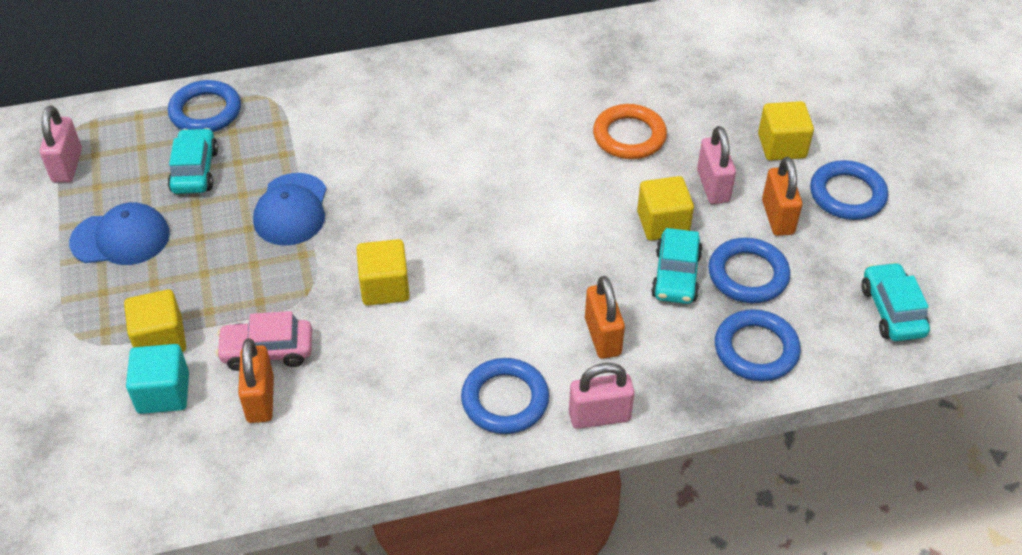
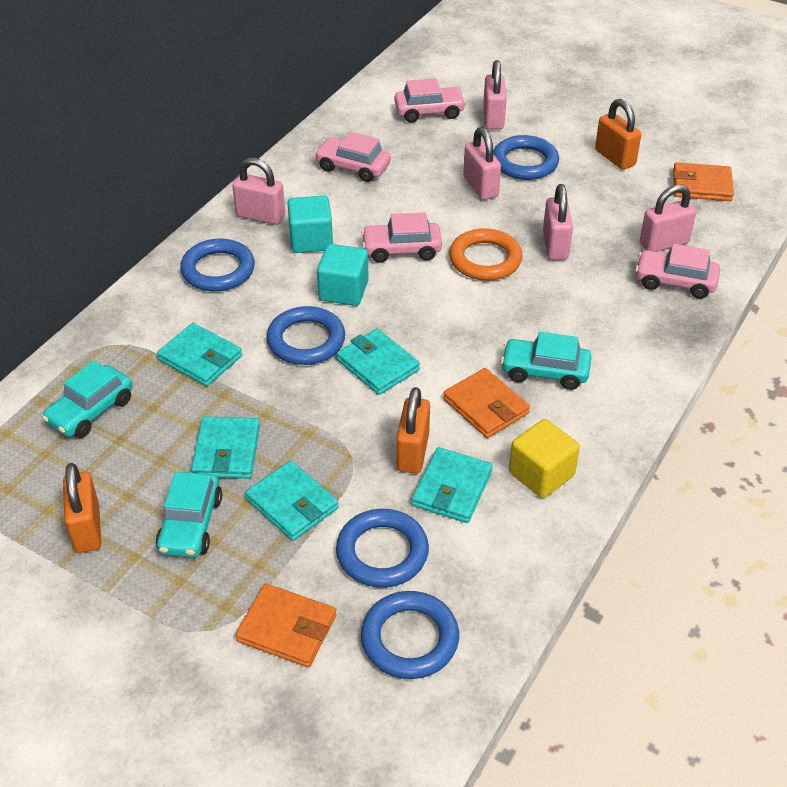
blue cap: [69,202,170,265] [253,173,327,246] = 2 -> none = 0
orange wallet: none = 0 -> [235,583,337,667] [443,368,530,438] [673,162,734,201] = 3
pink car: [216,311,312,371] = 1 -> [314,132,391,182] [361,212,442,263] [394,78,466,123] [635,244,720,299] = 4
pink padlock: [40,106,82,183] [569,363,635,429] [697,126,736,204] = 3 -> [232,158,285,225] [463,127,501,200] [483,60,507,130] [543,184,573,260] [640,185,696,252] = 5
turquoise cube: [126,344,189,414] = 1 -> [288,196,333,253] [317,244,369,306] = 2
turquoise wallet: none = 0 -> [157,323,242,386] [191,416,260,479] [245,461,339,541] [337,329,420,395] [412,447,493,523] = 5
yellow cube: [124,290,186,352] [356,239,410,305] [637,176,694,241] [758,101,814,161] = 4 -> [509,419,580,498] = 1

